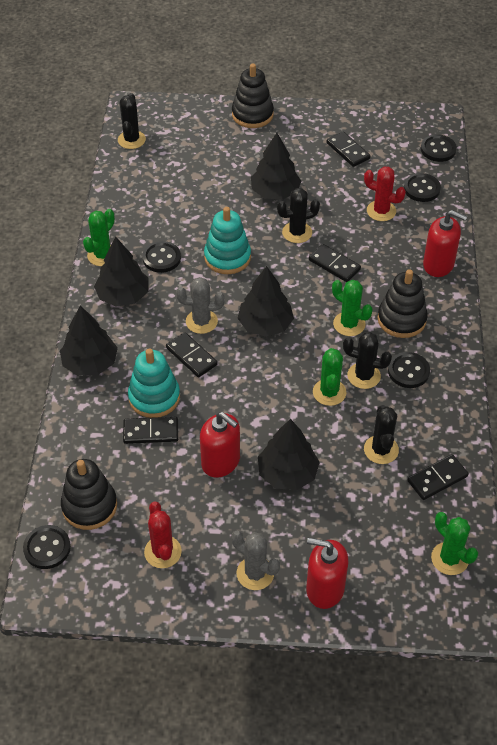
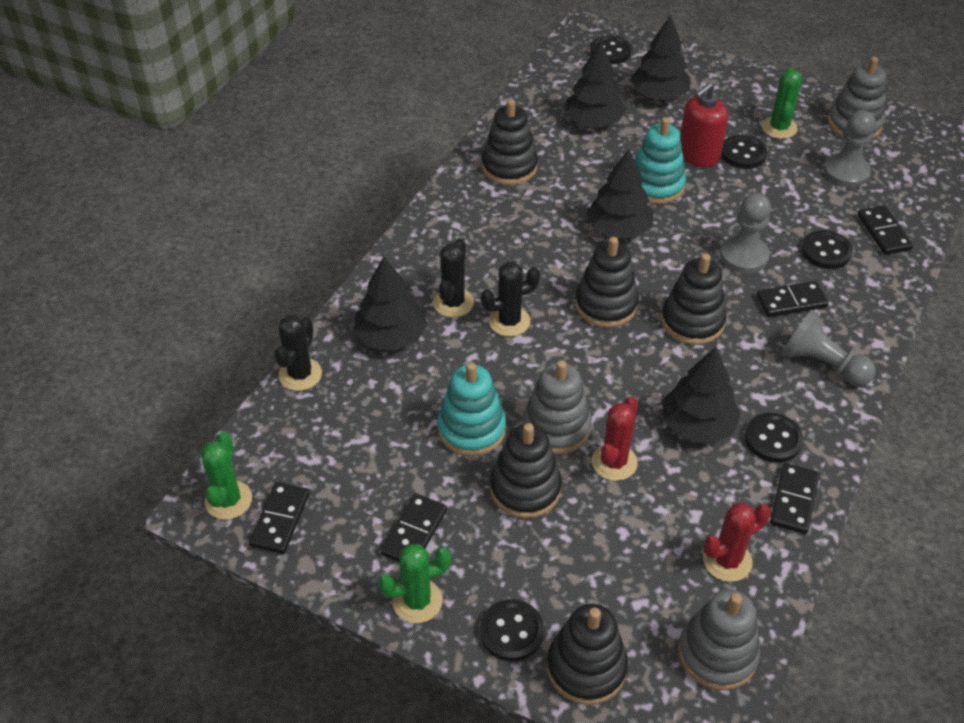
black cactus: [118,93,146,149] [277,188,320,243] [343,332,392,389] [364,405,399,464] = 4 -> [274,315,322,391] [433,238,474,318] [481,262,540,336] = 3
black stacking toy: [61,459,117,530] [232,63,274,128] [378,269,428,338] = 3 -> [482,99,538,185] [490,423,562,519] [547,604,628,705] [575,237,639,328] [661,253,727,345] = 5
green cactus: [83,209,115,266] [313,348,347,406] [332,280,372,336] [431,512,478,575] = 4 -> [201,431,252,520] [378,544,451,623] [762,68,802,139] = 3
grey cactus: [176,277,225,334] [232,530,280,590] = 2 -> none = 0
grey pawn: none = 0 -> [720,193,771,274] [782,309,876,386] [824,110,876,187] = 3
grey stacking toy: none = 0 -> [522,360,592,454] [678,590,760,690] [828,57,886,139] = 3
red soap dispenser: [200,412,240,478] [306,538,349,609] [423,210,467,277] = 3 -> [680,83,728,168] = 1

